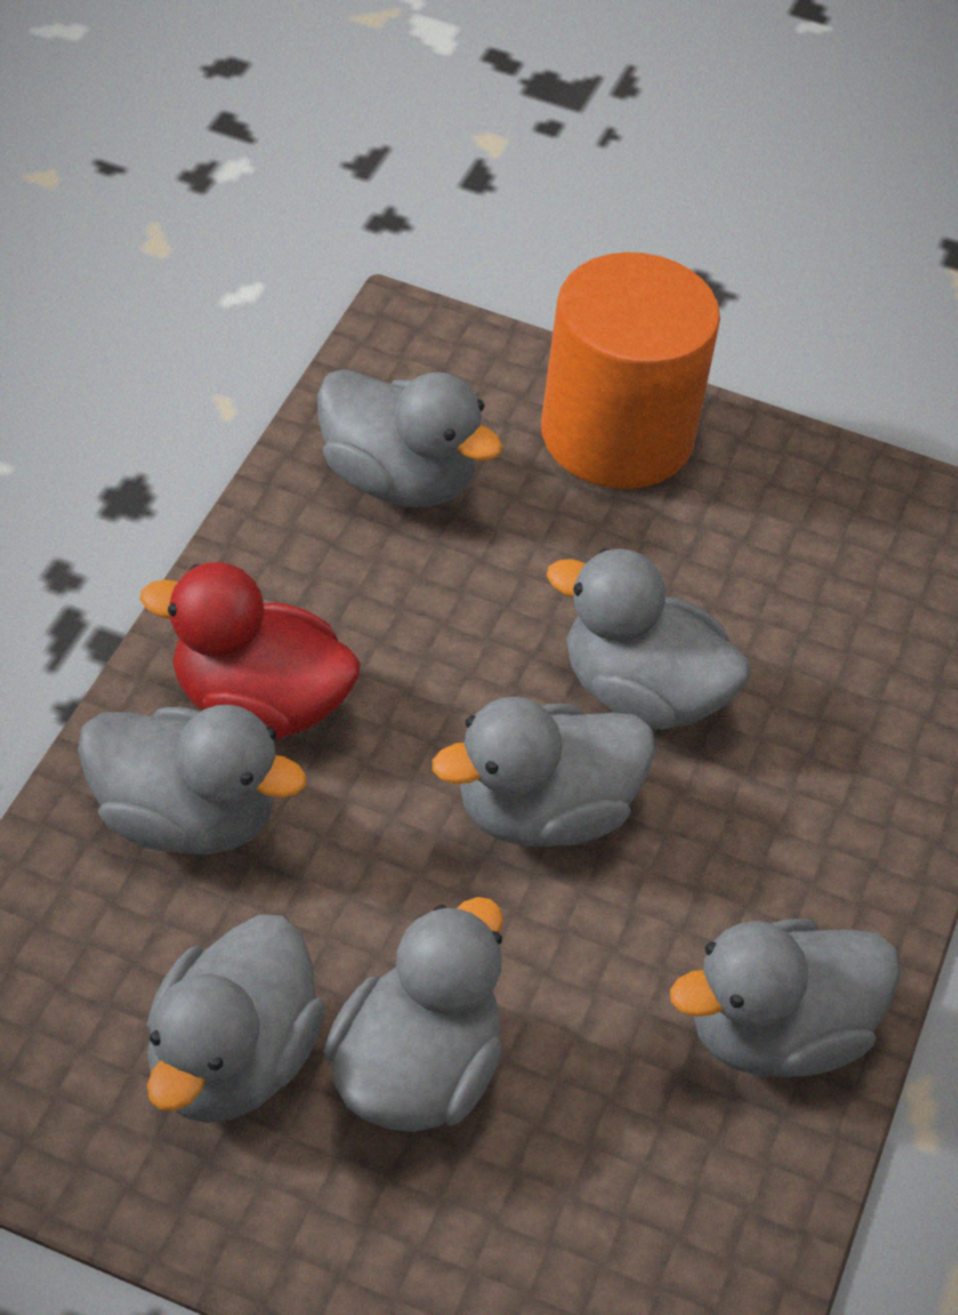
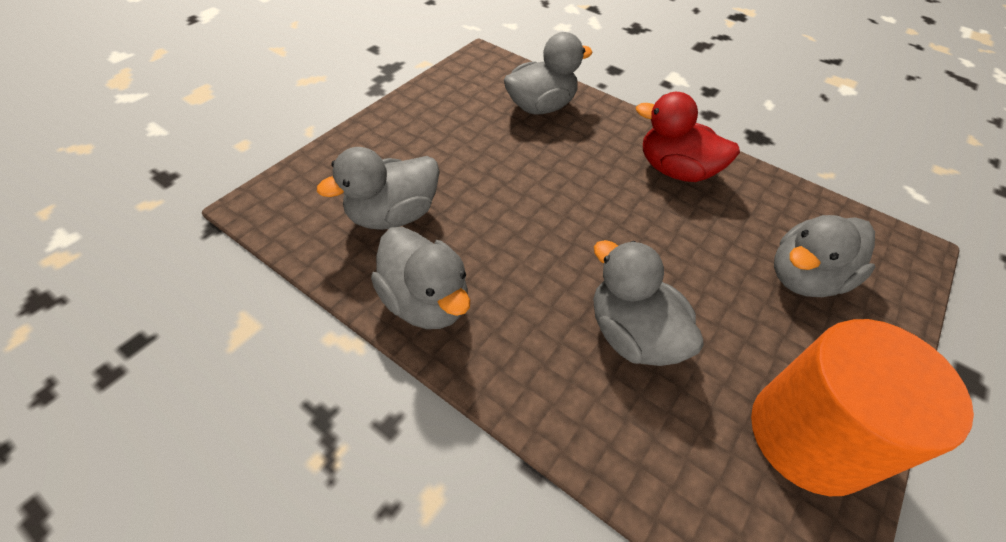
grey duck: [78,705,307,854] [147,915,326,1123] [317,369,503,507] [323,897,503,1132] [432,697,655,847] [546,548,751,730] [670,919,901,1077] = 7 -> [317,147,440,230] [371,227,470,329] [504,32,593,115] [593,240,704,366] [774,215,875,297] = 5

